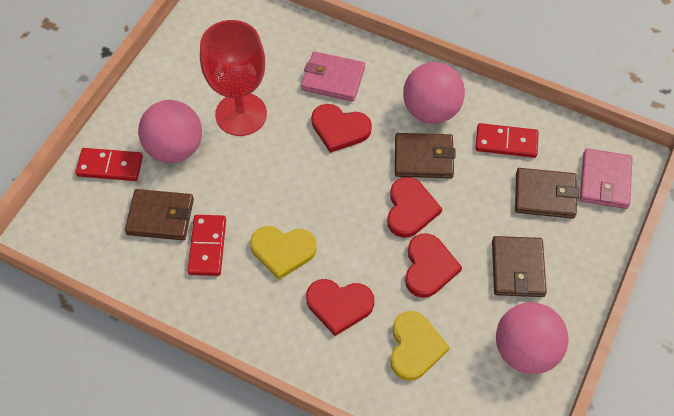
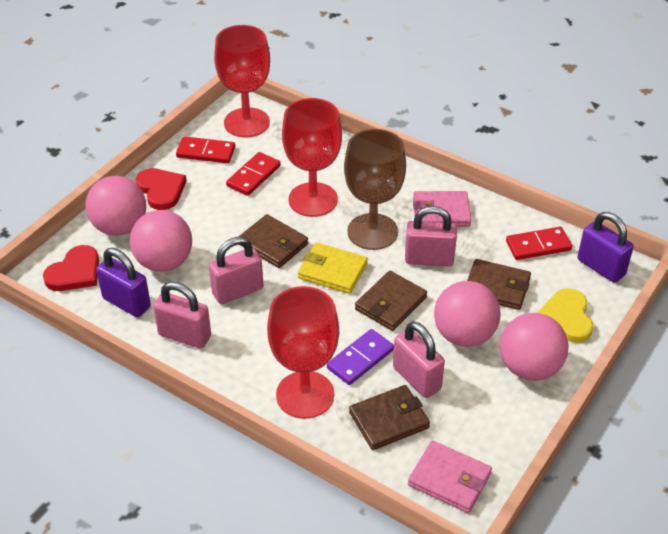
brown goblet: none = 0 -> [344,129,406,250] = 1
pink ball: [138,100,202,163] [403,62,465,124] [496,302,569,374] = 3 -> [85,176,146,236] [130,210,192,272] [434,281,500,347] [500,313,569,381] = 4
pink padlock: none = 0 -> [153,282,211,348] [209,237,263,304] [393,321,445,398] [405,206,457,266] = 4
purple domino: none = 0 -> [327,329,394,385] = 1
purple padlock: none = 0 -> [96,248,151,317] [577,212,634,283] = 2
red goblet: [200,20,267,136] = 1 -> [214,25,270,138] [267,286,339,419] [282,98,342,217] = 3
red heart: [306,279,374,336] [311,104,372,153] [387,177,442,238] [405,233,462,298] = 4 -> [43,245,99,291] [136,168,187,210] = 2
yellow heart: [250,226,317,280] [390,311,450,381] = 2 -> [537,288,593,343] = 1
yellow wallet: none = 0 -> [298,242,368,294] = 1

